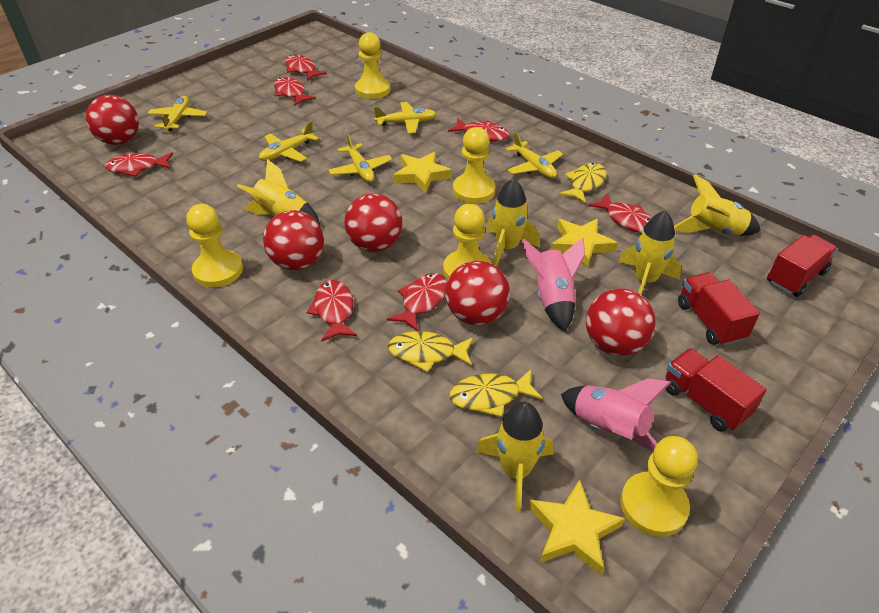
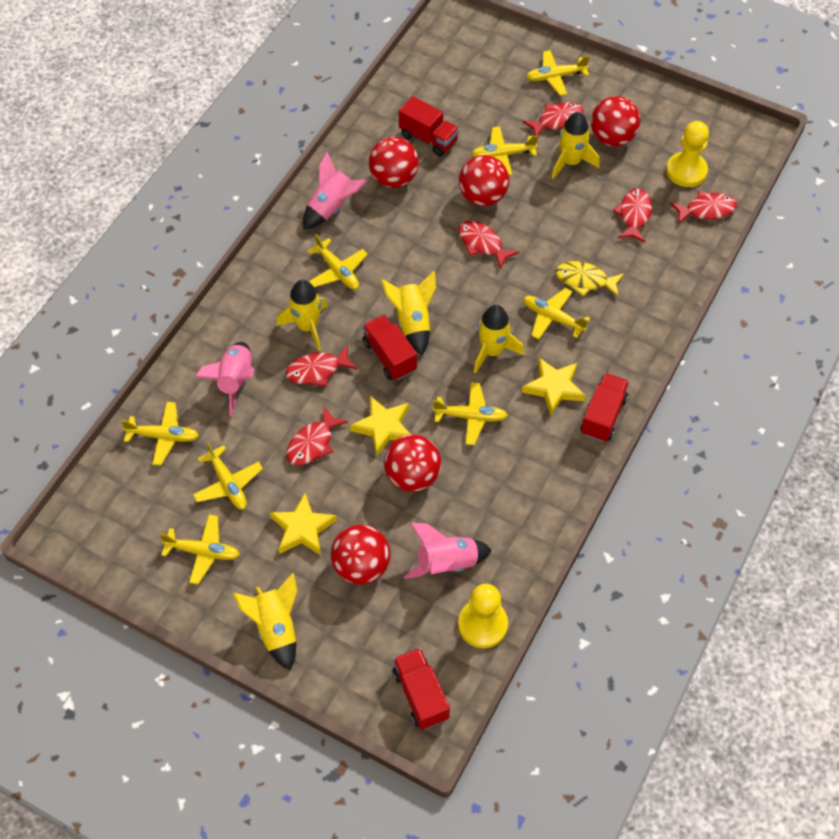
pink rocket: [522,238,585,331] [561,378,671,452] = 2 -> [196,342,254,416] [303,152,367,230] [404,523,492,579] = 3
red fish: [105,152,173,177] [274,77,316,106] [285,55,327,81] [307,280,357,342] [387,273,447,331] [448,118,510,141] [588,193,652,233] = 7 -> [286,345,357,387] [286,406,348,465] [458,221,519,269] [522,102,584,136] [613,189,652,243] [670,191,737,224] = 6
red truck: [665,348,767,432] [678,272,760,346] [767,235,838,297] = 3 -> [362,315,417,380] [392,648,450,730] [399,96,459,156] [580,373,629,442] = 4
yellow fish: [388,331,474,372] [450,369,543,417] [559,163,607,204] = 3 -> [556,261,624,296] = 1
yellow pawn: [186,204,243,287] [355,32,391,99] [443,204,492,280] [453,127,496,204] [620,436,698,537] = 5 -> [458,584,508,648] [666,121,709,187] = 2
yellow plane: [147,96,207,131] [259,121,319,162] [328,133,392,183] [374,102,436,134] [506,132,563,179] = 5 -> [121,402,199,465] [160,515,240,585] [193,442,263,510] [307,234,368,290] [433,382,508,445] [472,126,538,175] [523,288,590,340] [526,50,590,96] = 8

